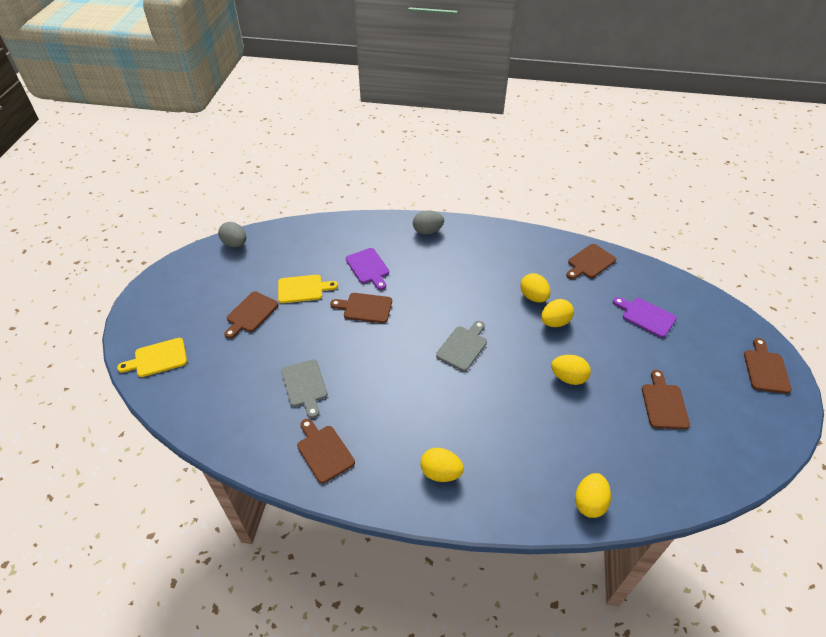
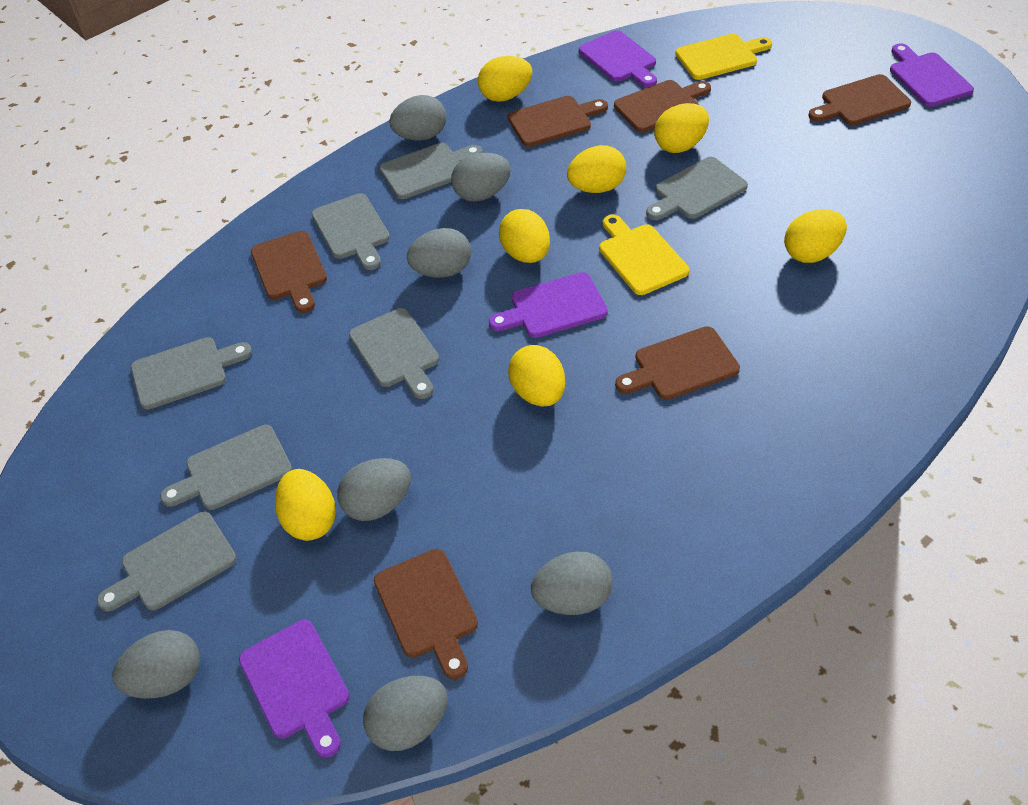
grey cutting board: [281,359,327,418] [436,321,487,371] = 2 -> [97,512,237,612] [131,337,252,410] [160,425,292,510] [311,193,390,270] [349,308,439,399] [380,143,483,199] [646,157,748,220] = 7
grey egg: [218,222,246,247] [413,210,444,235] = 2 -> [112,630,200,699] [337,458,411,521] [363,676,448,751] [389,95,447,141] [407,228,471,278] [451,153,511,202] [531,552,613,615] = 7
purple cutting board: [346,248,389,290] [613,297,677,338] = 2 -> [239,620,350,758] [489,272,608,338] [579,30,657,87] [890,43,974,107] = 4
yellow egg: [420,448,464,482] [520,273,551,302] [541,299,574,327] [551,355,591,385] [575,473,611,518] = 5 -> [275,469,336,541] [478,56,532,102] [499,209,550,263] [508,345,565,407] [567,145,626,193] [654,103,709,153] [784,209,847,263] = 7

